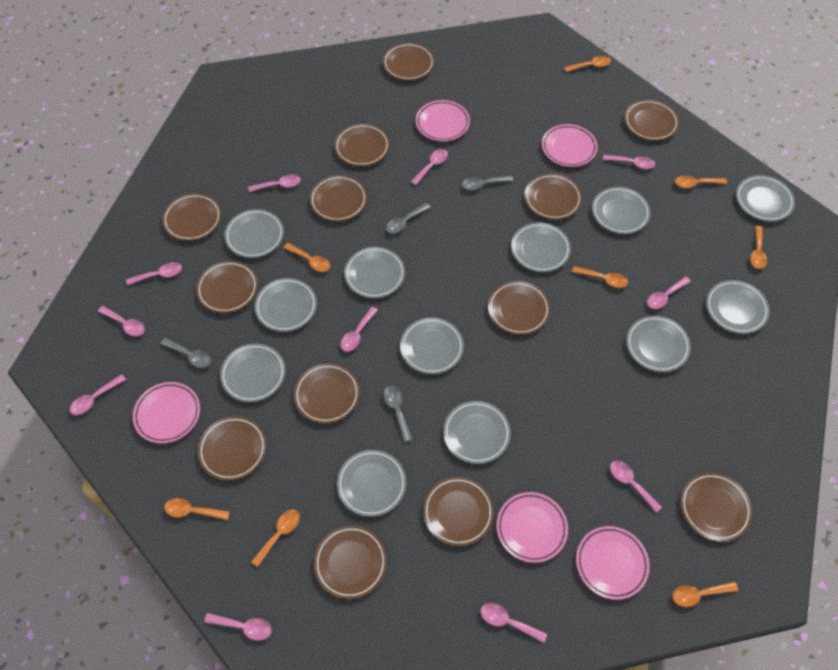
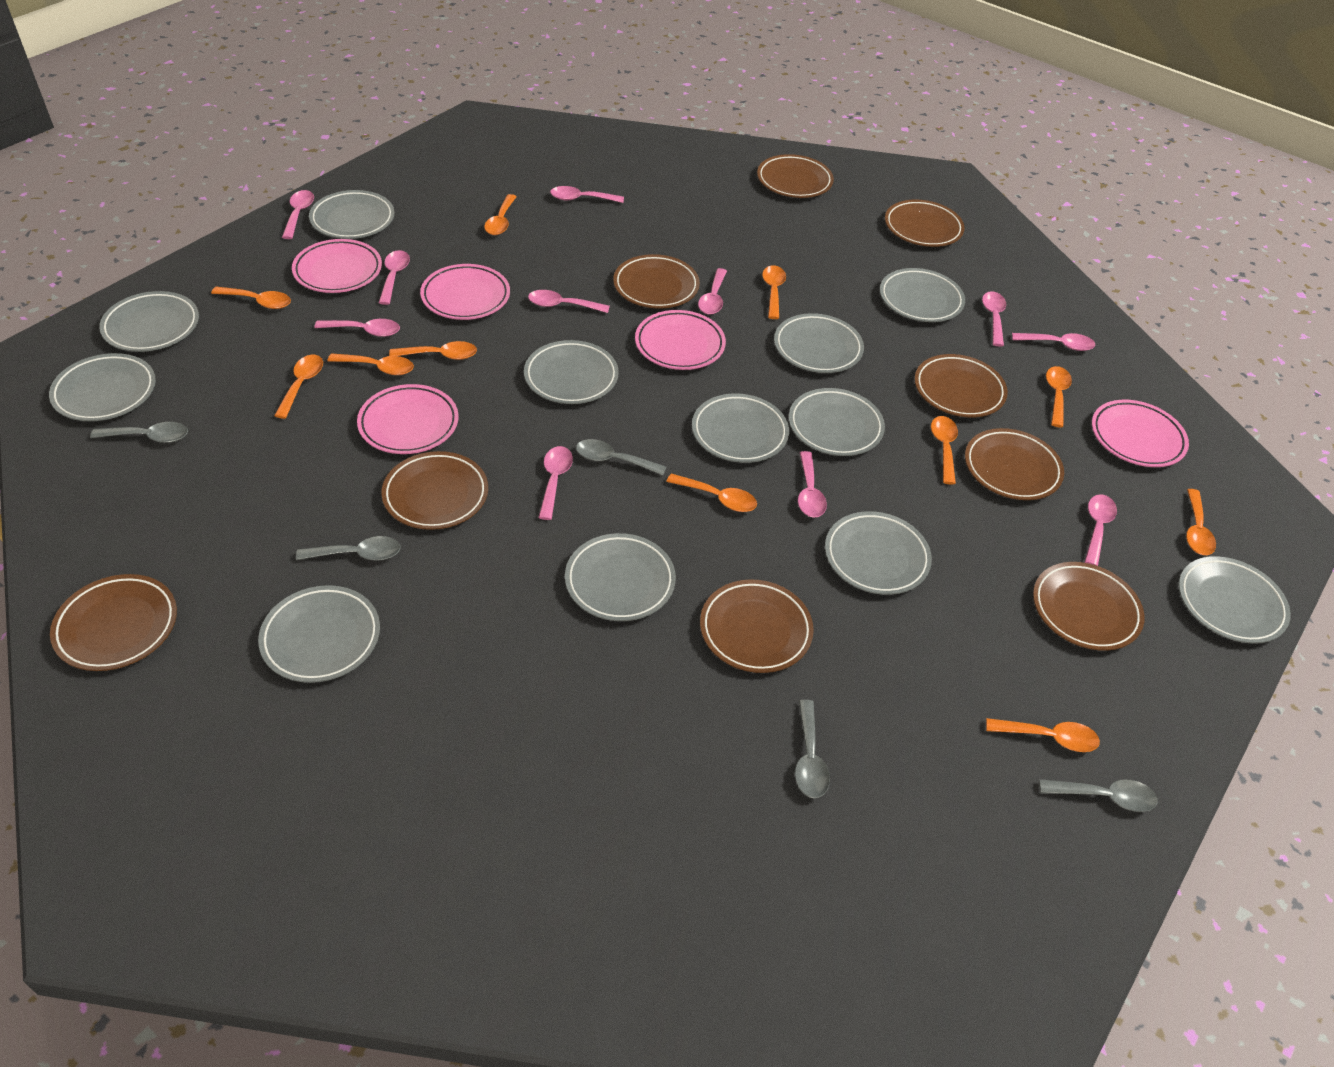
brown plate: [162,193,221,241] [196,261,258,313] [198,416,266,481] [294,363,360,424] [310,175,367,222] [314,526,387,599] [334,123,390,166] [383,43,435,81] [423,477,494,546] [488,281,550,335] [524,174,582,220] [624,99,679,141] [680,473,752,542] = 13 -> [50,574,177,671] [381,451,488,530] [613,254,700,309] [700,579,814,673] [757,154,834,198] [885,200,965,247] [915,354,1008,417] [965,428,1064,500] [1033,562,1145,651] = 9
grey spoon: [161,338,211,368] [384,386,412,442] [386,203,431,233] [462,176,513,190] = 4 -> [90,422,188,443] [296,536,401,561] [576,439,666,475] [795,700,830,798] [1039,779,1158,812] = 5
orange spoon: [164,498,230,520] [251,509,300,567] [283,243,330,272] [564,56,611,72] [572,266,628,288] [672,582,738,607] [675,175,727,188] [750,225,767,269] = 8 -> [211,287,291,309] [274,355,323,419] [327,353,414,375] [389,341,477,360] [484,194,517,235] [666,473,757,512] [762,265,786,319] [931,416,958,484] [986,718,1100,752] [1046,366,1072,427] [1186,489,1216,555] = 11

